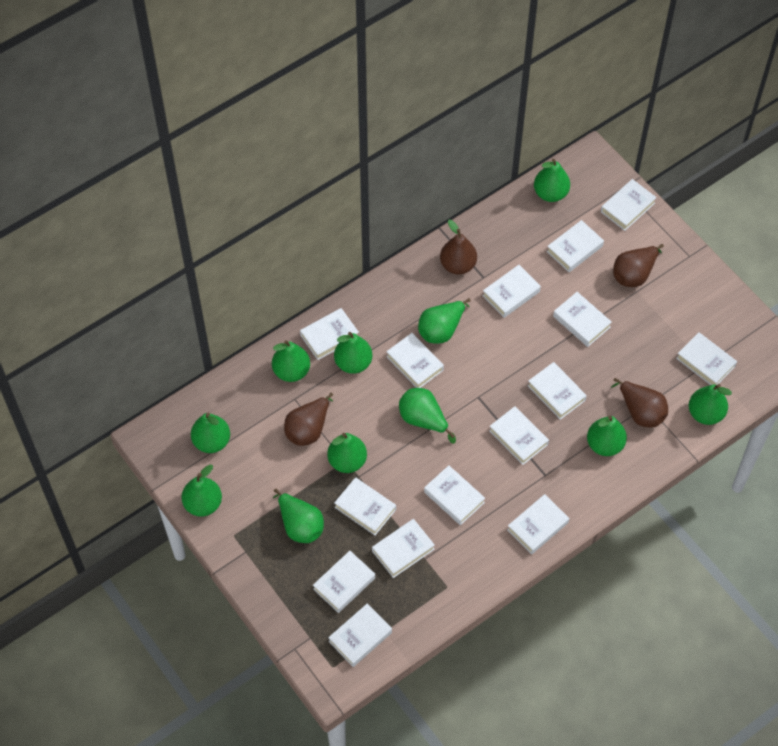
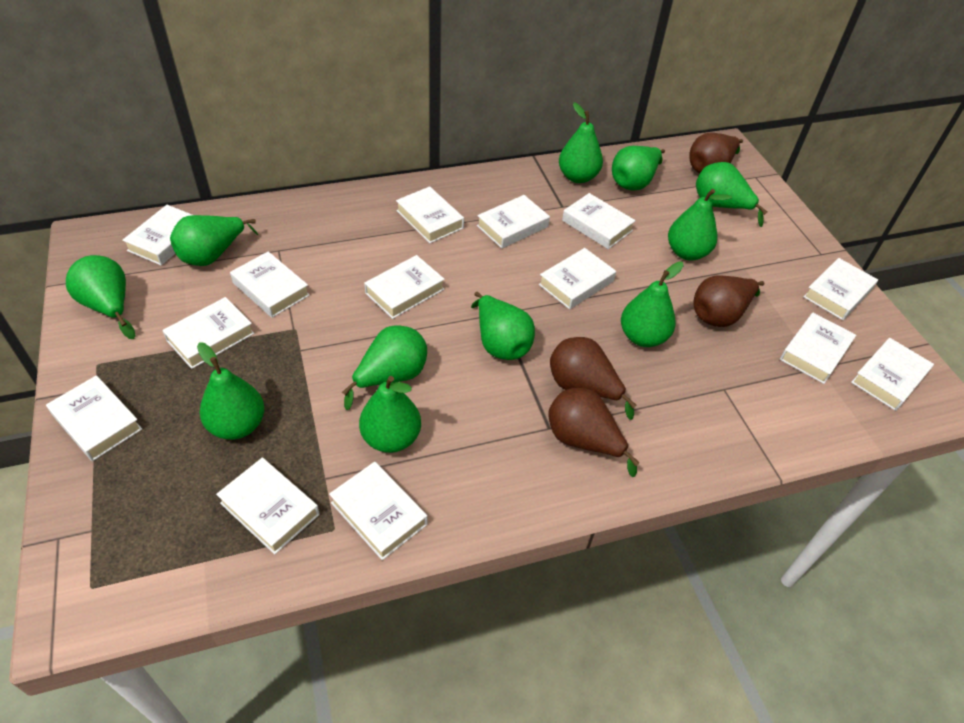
white book: [300,308,359,360] [313,551,375,613] [328,603,392,667] [334,477,396,535] [372,519,435,578] [386,333,444,388] [424,465,485,525] [483,265,541,318] [489,406,549,465] [507,494,569,554] [528,362,587,420] [547,220,604,272] [553,292,612,347] [601,179,657,231] [676,332,737,385] = 15 -> [46,375,142,461] [122,205,192,266] [162,297,254,369] [216,458,320,554] [230,251,310,318] [329,462,428,560] [364,255,445,319] [396,186,464,243] [477,195,550,249] [539,248,616,309] [562,193,636,249] [780,313,856,384] [803,258,878,320] [851,338,934,411] = 14

